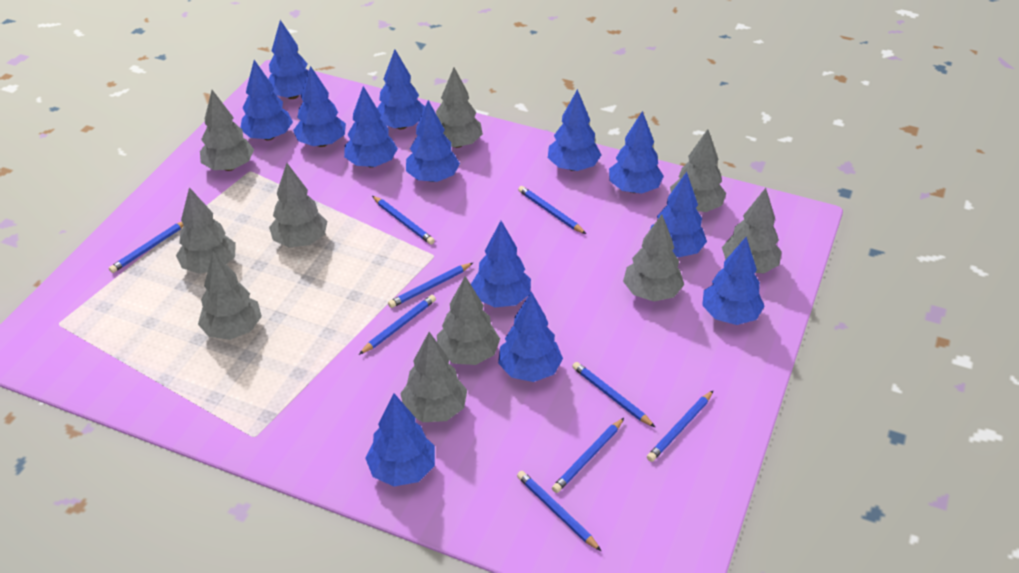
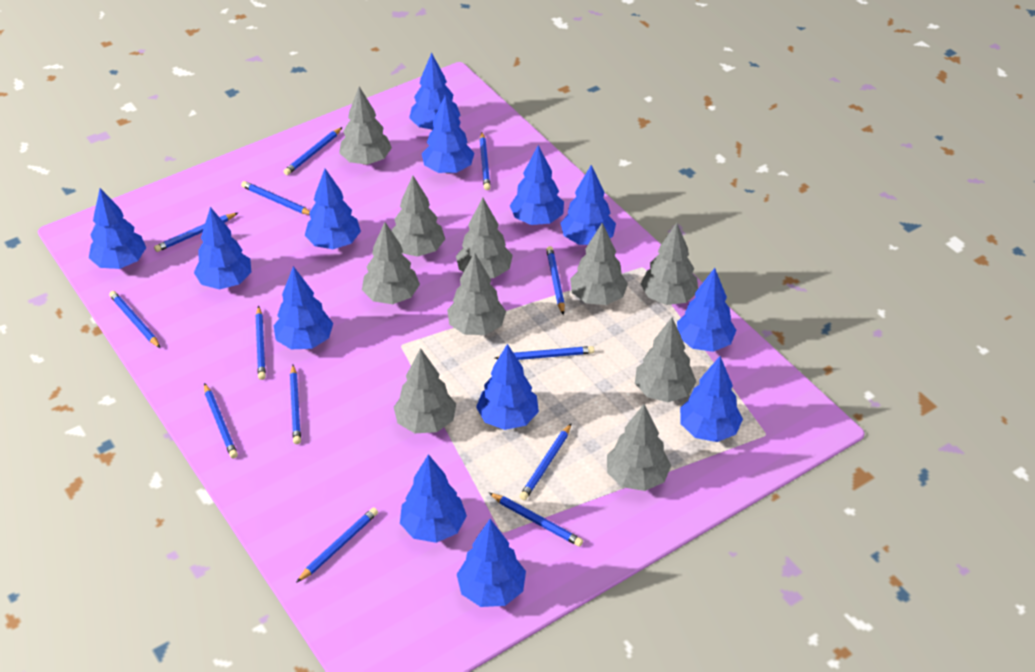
blue pencil: [109,222,184,273] [359,295,436,355] [372,196,435,245] [388,263,473,308] [517,471,601,551] [518,186,586,234] [552,418,624,493] [572,362,655,427] [647,390,714,462] = 9 -> [109,291,160,348] [154,213,238,252] [204,383,238,458] [241,181,310,215] [256,306,266,380] [284,127,342,175] [290,365,301,444] [296,507,378,583] [480,132,490,190] [489,493,583,547] [495,346,594,360] [519,423,572,500] [546,246,565,315] = 13

